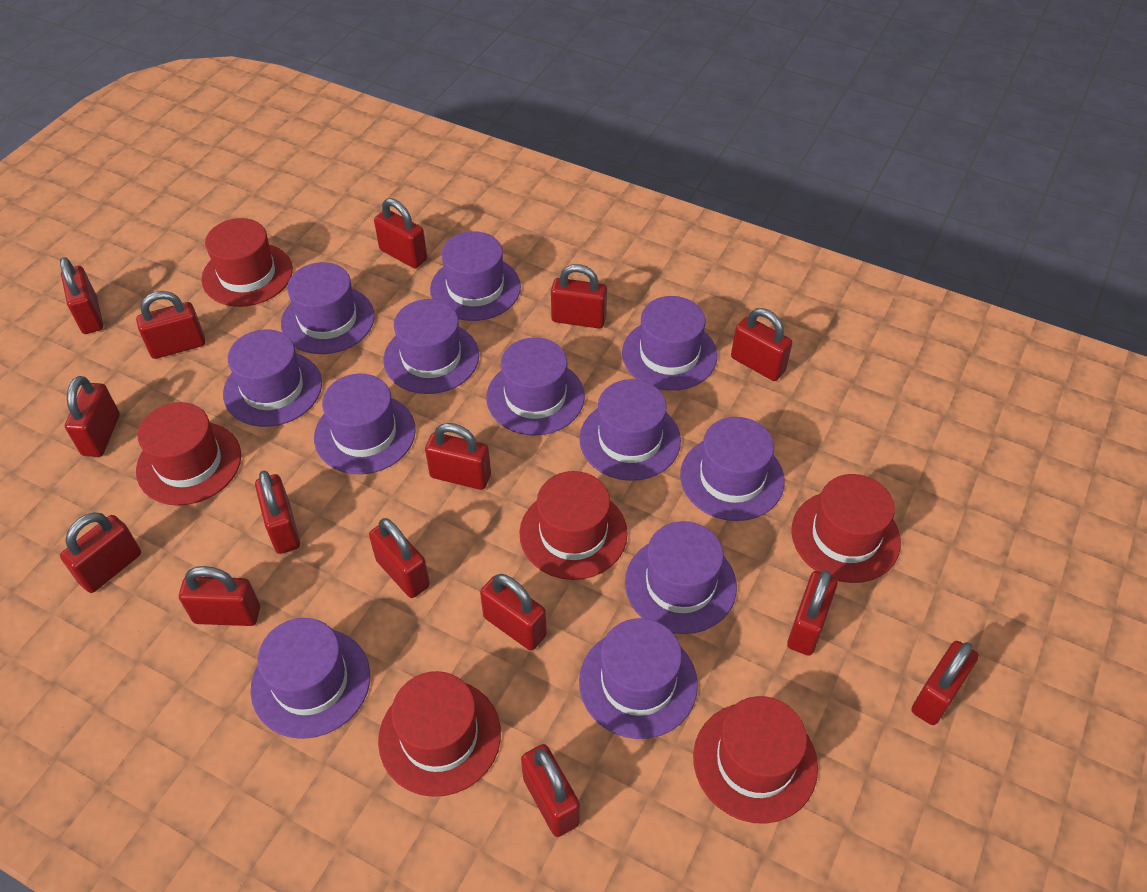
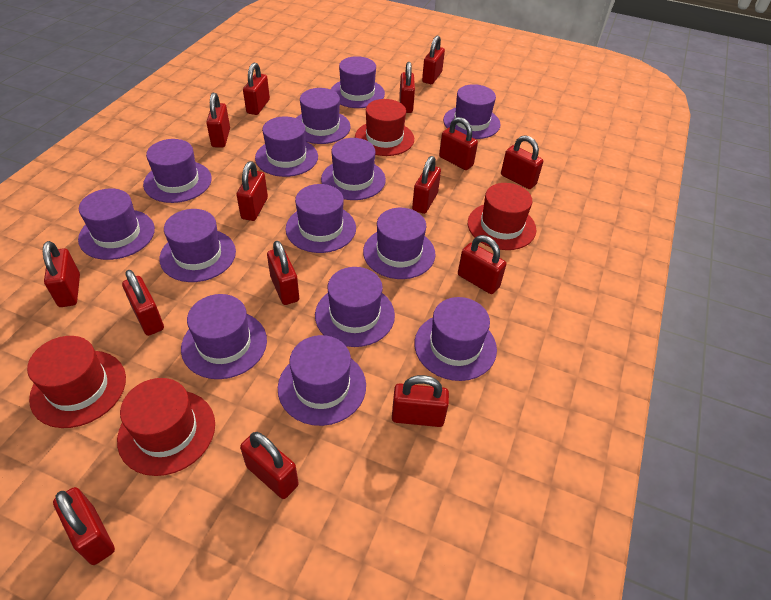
purple hat: [223,329,322,427] [250,618,370,739] [281,262,375,354] [314,374,416,474] [384,299,479,394] [430,231,521,321] [486,338,585,436] [579,379,681,481] [579,618,698,739] [622,296,717,391] [625,521,737,634] [680,417,785,521] = 12 -> [78,188,155,260] [143,139,212,203] [159,209,236,282] [181,294,267,379] [255,116,318,177] [278,335,366,426] [286,184,356,253] [296,88,351,144] [315,267,395,347] [321,138,386,200] [331,56,385,108] [363,208,436,279] [414,297,497,381] [443,84,501,139] = 14
red hat: [136,402,241,506] [202,218,293,307] [378,671,501,797] [519,471,628,580] [693,696,818,824] [791,474,901,583] = 6 -> [27,336,126,428] [117,378,215,476] [355,99,414,156] [468,183,536,250] = 4

